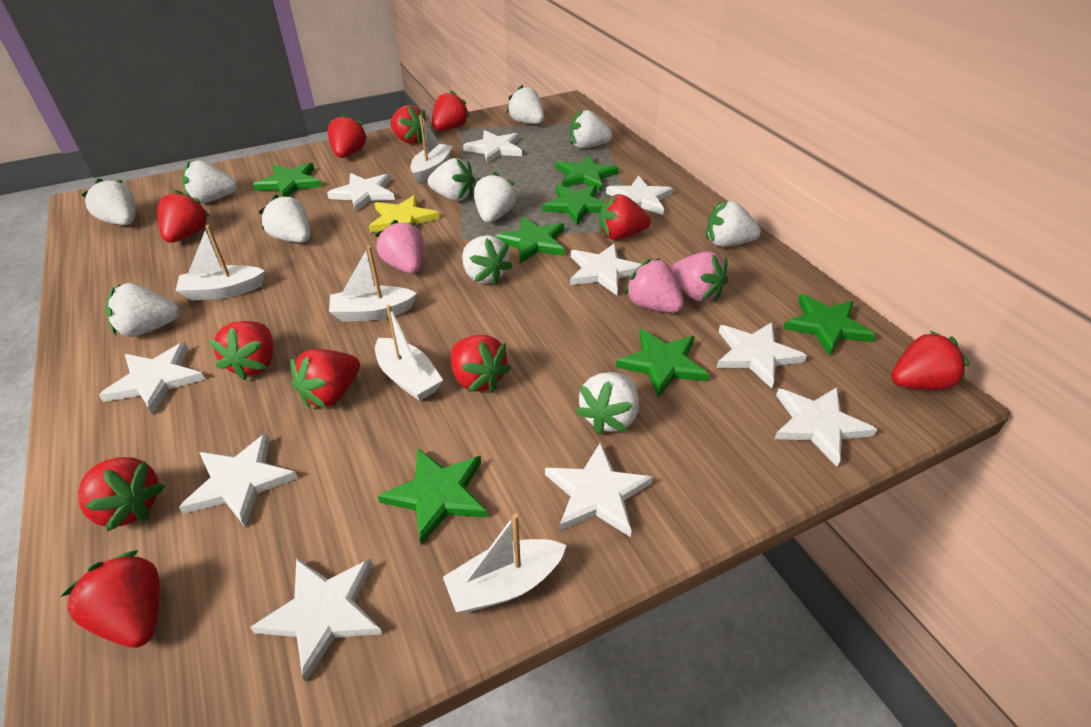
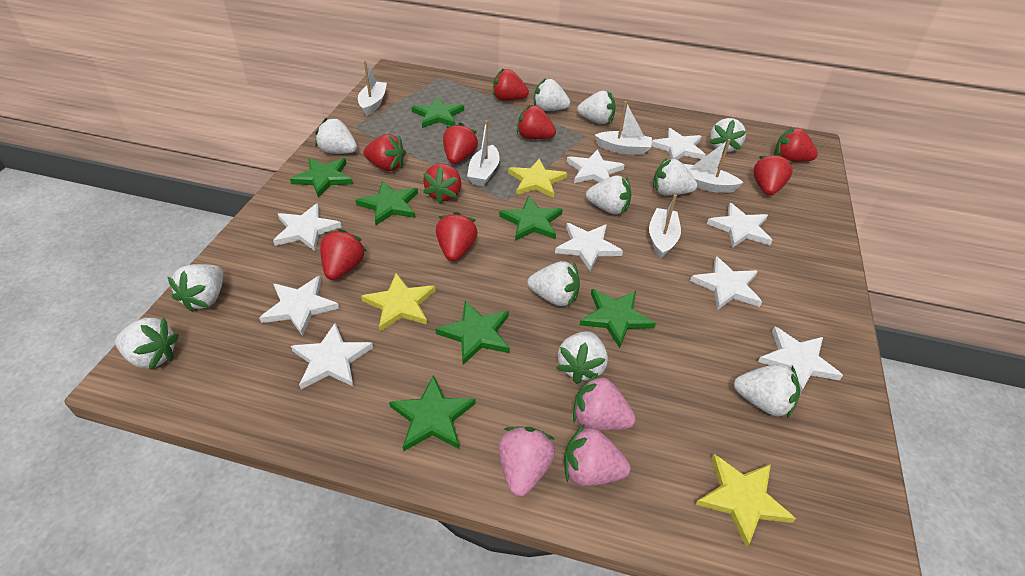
red strawberry: [60,550,160,648] [78,457,165,532] [158,190,211,243] [209,321,274,380] [291,349,360,408] [328,114,367,158] [390,105,427,144] [432,90,470,130] [451,335,511,392] [599,194,651,240] [891,330,970,390] = 11 -> [320,229,367,280] [363,134,406,171] [423,164,461,204] [436,212,478,261] [443,122,478,164] [493,68,529,101] [517,105,556,139] [753,153,793,195] [774,127,818,162] = 9
white star: [99,342,205,414] [179,433,298,527] [250,558,382,682] [327,173,395,212] [463,130,522,164] [545,442,653,537] [570,243,641,295] [606,176,673,215] [716,322,807,389] [774,387,877,467] = 10 -> [259,276,340,336] [273,203,342,251] [291,323,373,389] [555,223,623,271] [567,149,625,183] [652,128,706,160] [690,256,762,310] [707,203,773,248] [758,327,843,393] = 9
yellow star: [369,195,440,233] = 1 -> [361,273,436,331] [508,159,567,198] [695,454,796,548] = 3

